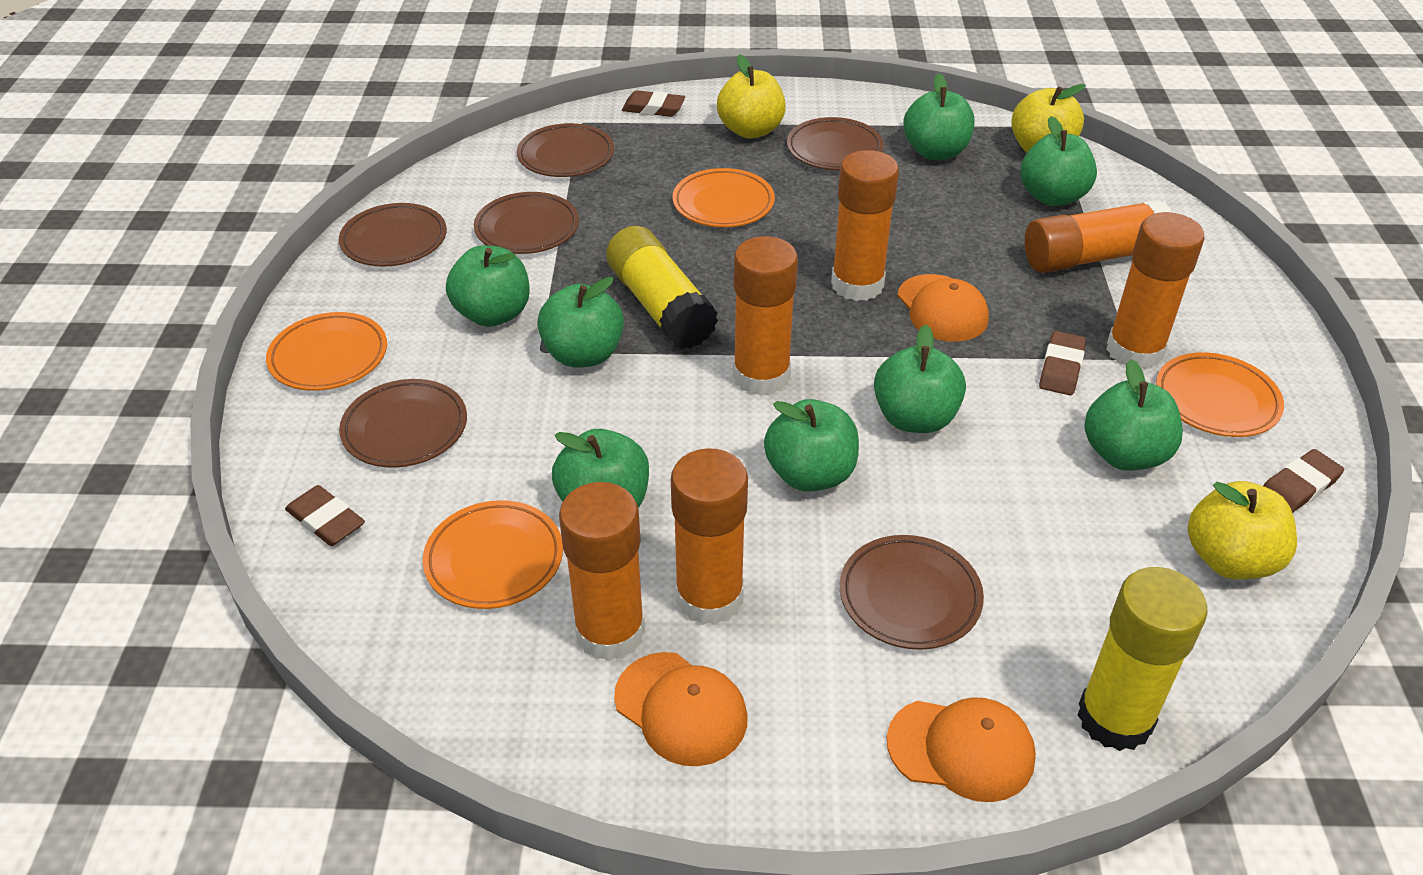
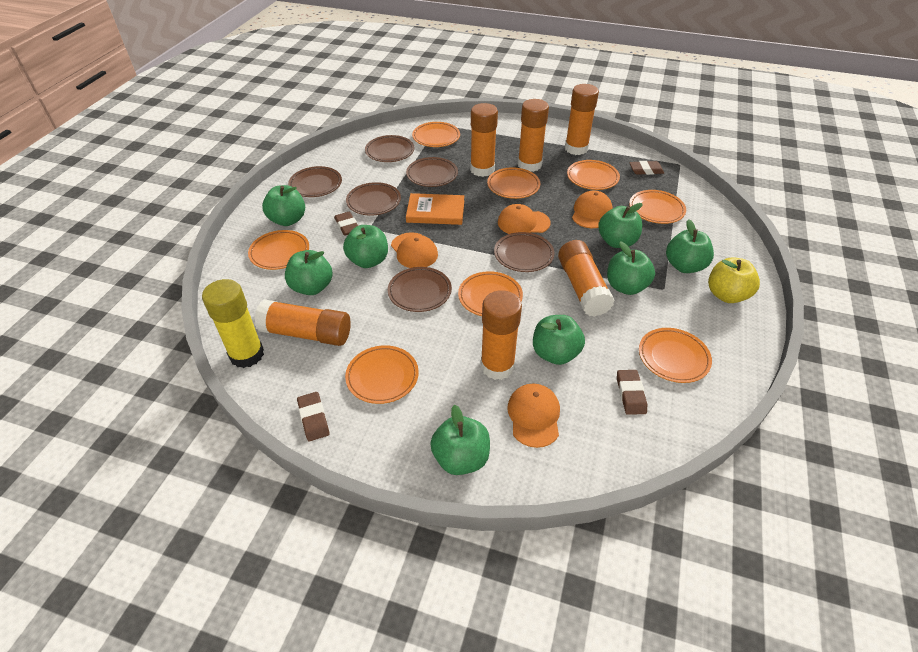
orange book: none = 0 -> [406,193,464,225] = 1
orange cap: [614,652,748,766] [887,697,1036,802] [897,274,989,342] = 3 -> [391,232,438,268] [498,204,551,234] [507,383,560,448] [572,190,613,228] = 4
orange plate: [266,312,387,391] [423,500,563,609] [673,168,775,227] [1156,352,1284,437] = 4 -> [248,230,309,270] [345,345,419,404] [412,122,460,147] [458,271,523,316] [487,167,540,199] [567,160,620,190] [629,190,686,224] [639,328,712,383] = 8
yellow apple: [717,54,786,139] [1011,84,1085,153] [1188,481,1297,579] = 3 -> [708,257,760,303] = 1
yellow glue stick: [606,226,718,349] [1077,567,1208,751] = 2 -> [202,279,264,368] = 1

